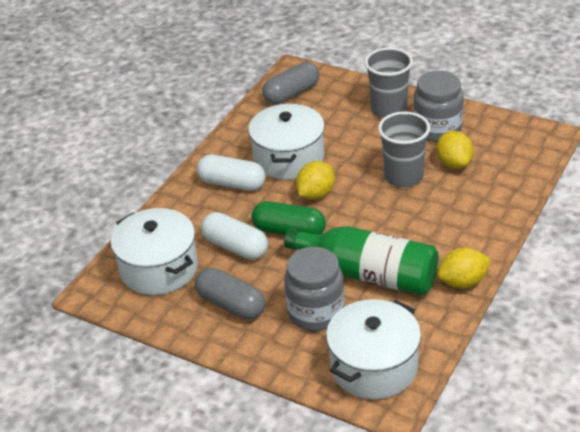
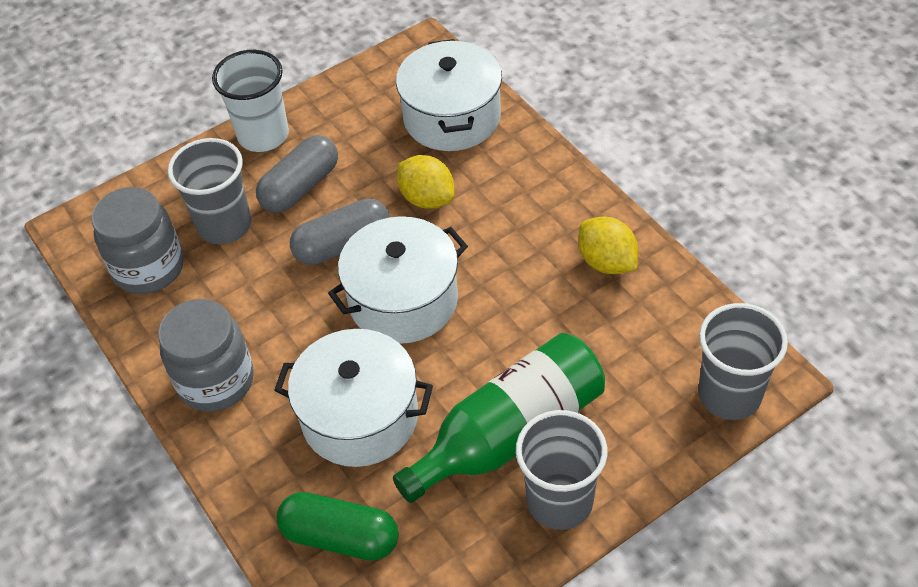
grey cup: [365,48,413,118] [378,112,430,187] = 2 -> [168,138,251,244] [516,410,608,530] [698,303,788,420] = 3
white capsule: [197,155,266,191] [201,212,268,260] = 2 -> none = 0
white cup: none = 0 -> [212,50,289,152] = 1
yellow lemon: [296,161,335,200] [436,131,474,169] [437,248,491,289] = 3 -> [397,155,454,209] [578,217,638,274] = 2

